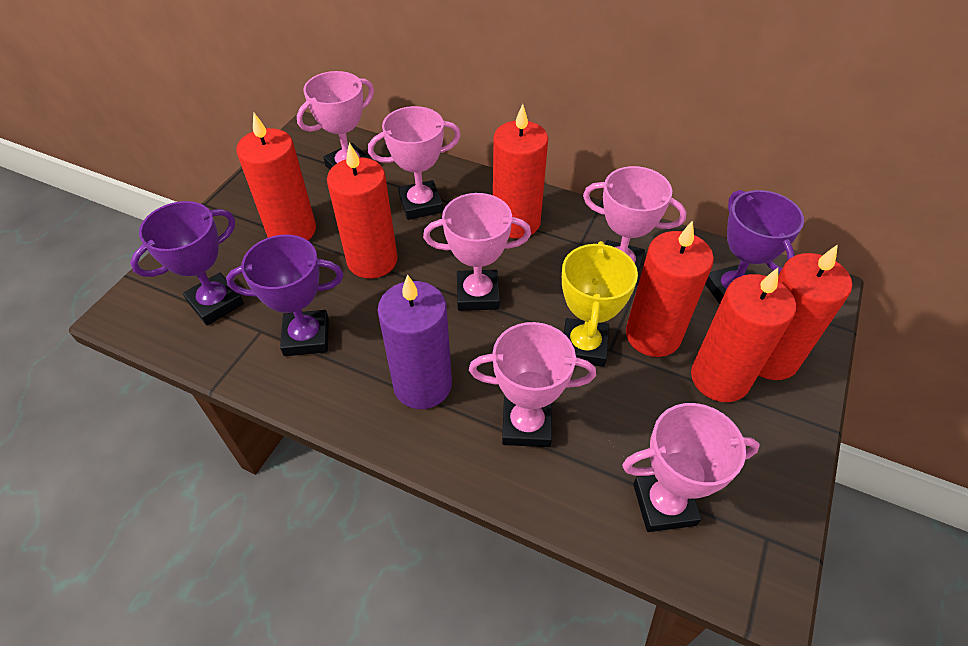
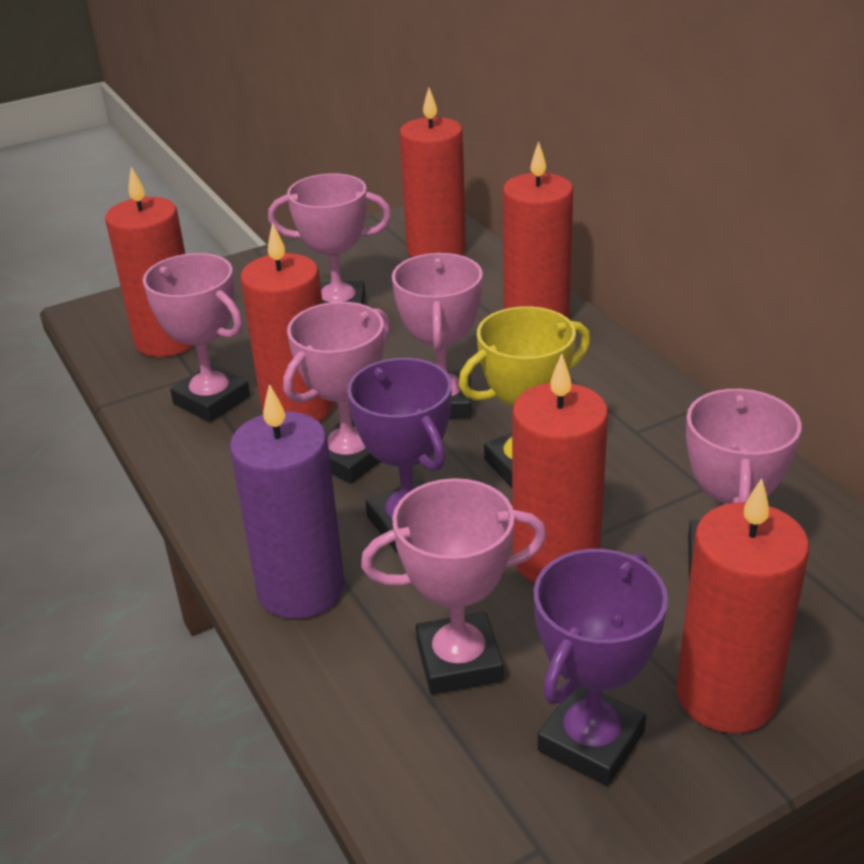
purple trophy: [130,201,244,325] [226,235,343,356] [705,190,804,304] = 3 -> [347,358,452,552] [534,549,668,786] = 2

